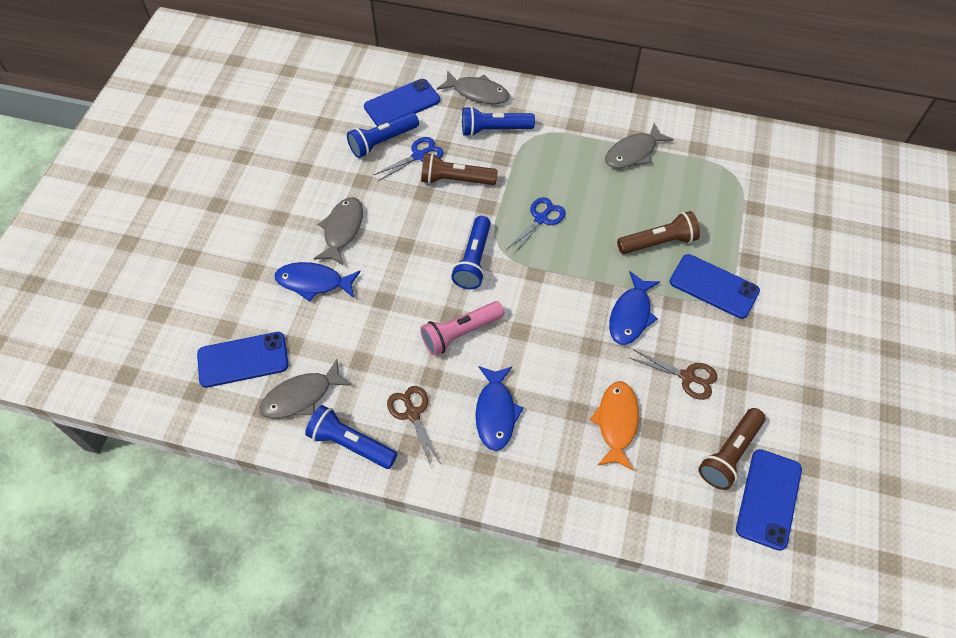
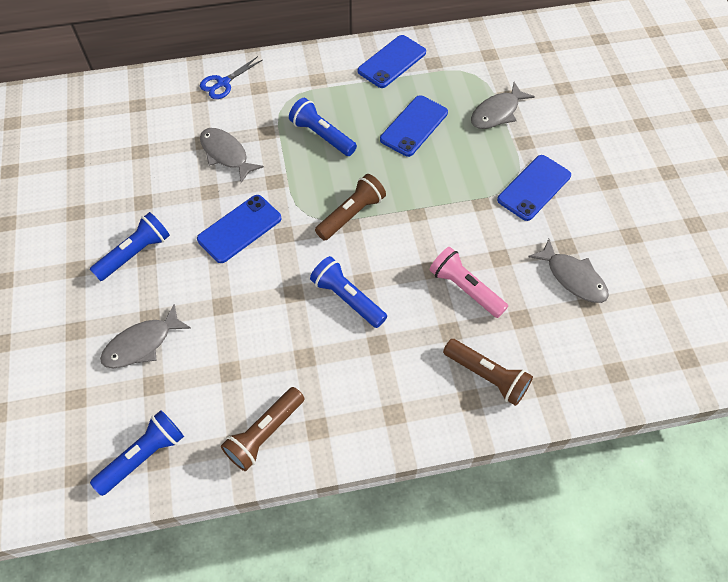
blue fish: [275,262,361,302] [476,366,524,451] [609,271,660,345] = 3 -> none = 0
blue scissors: [374,137,444,181] [506,197,566,255] = 2 -> [200,56,262,99] = 1
brown scissors: [387,386,441,466] [630,350,717,400] = 2 -> none = 0
orange fish: [590,381,639,471] = 1 -> none = 0

